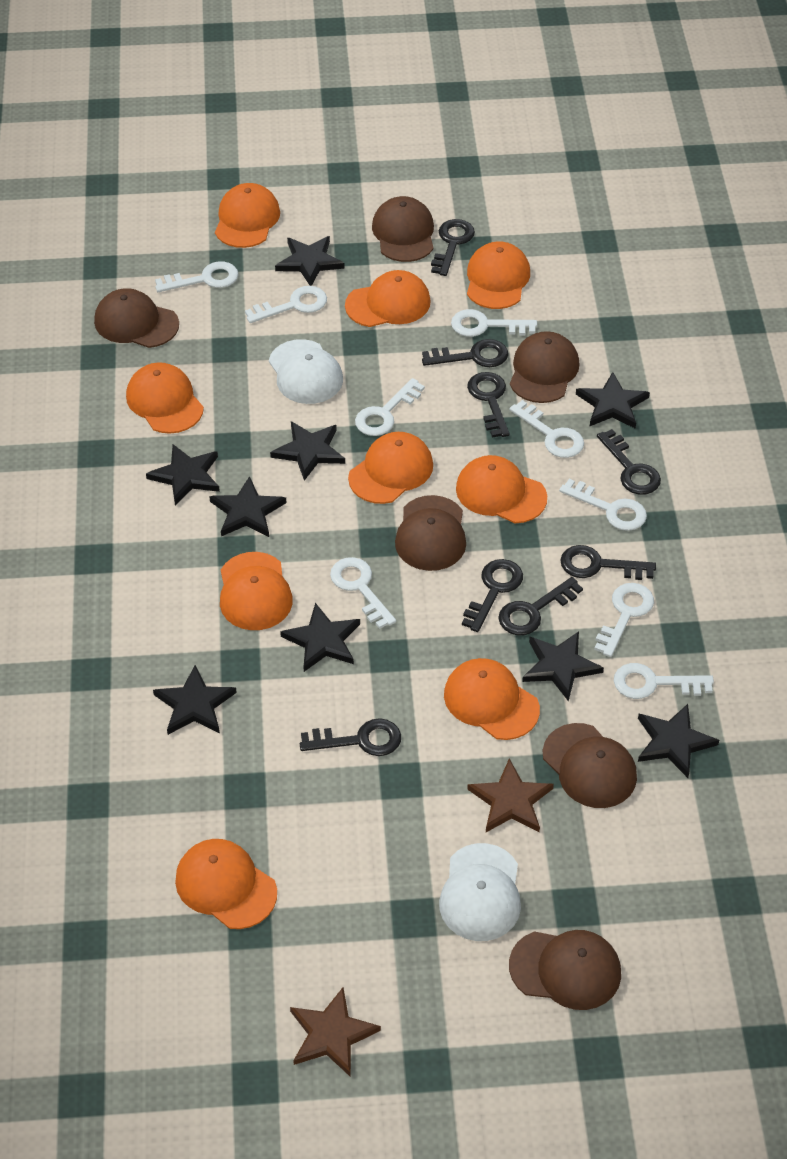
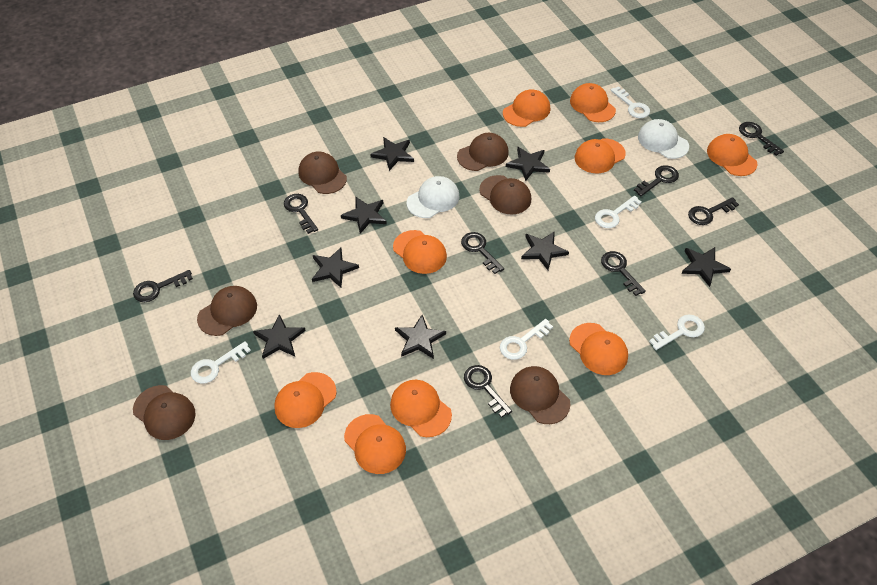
black star: [146,444,220,505] [153,665,237,735] [209,476,287,537] [270,421,345,481] [275,236,345,286] [280,603,360,672] [522,631,604,702] [576,372,650,429] [638,704,719,778] = 9 -> [253,314,306,359] [312,247,359,288] [341,196,387,234] [370,137,414,171] [395,315,446,359] [506,147,550,181] [521,231,569,270] [681,247,731,287] = 8
brown star: [290,988,381,1077] [467,758,554,832] = 2 -> none = 0
white key: [155,261,238,292] [245,286,327,323] [330,557,396,629] [355,378,425,436] [451,309,537,337] [509,400,584,458] [559,479,647,531] [594,583,654,657] [614,663,714,699] = 9 -> [191,341,251,383] [500,319,553,360] [595,196,642,228] [611,86,650,118] [649,315,705,350] = 5

